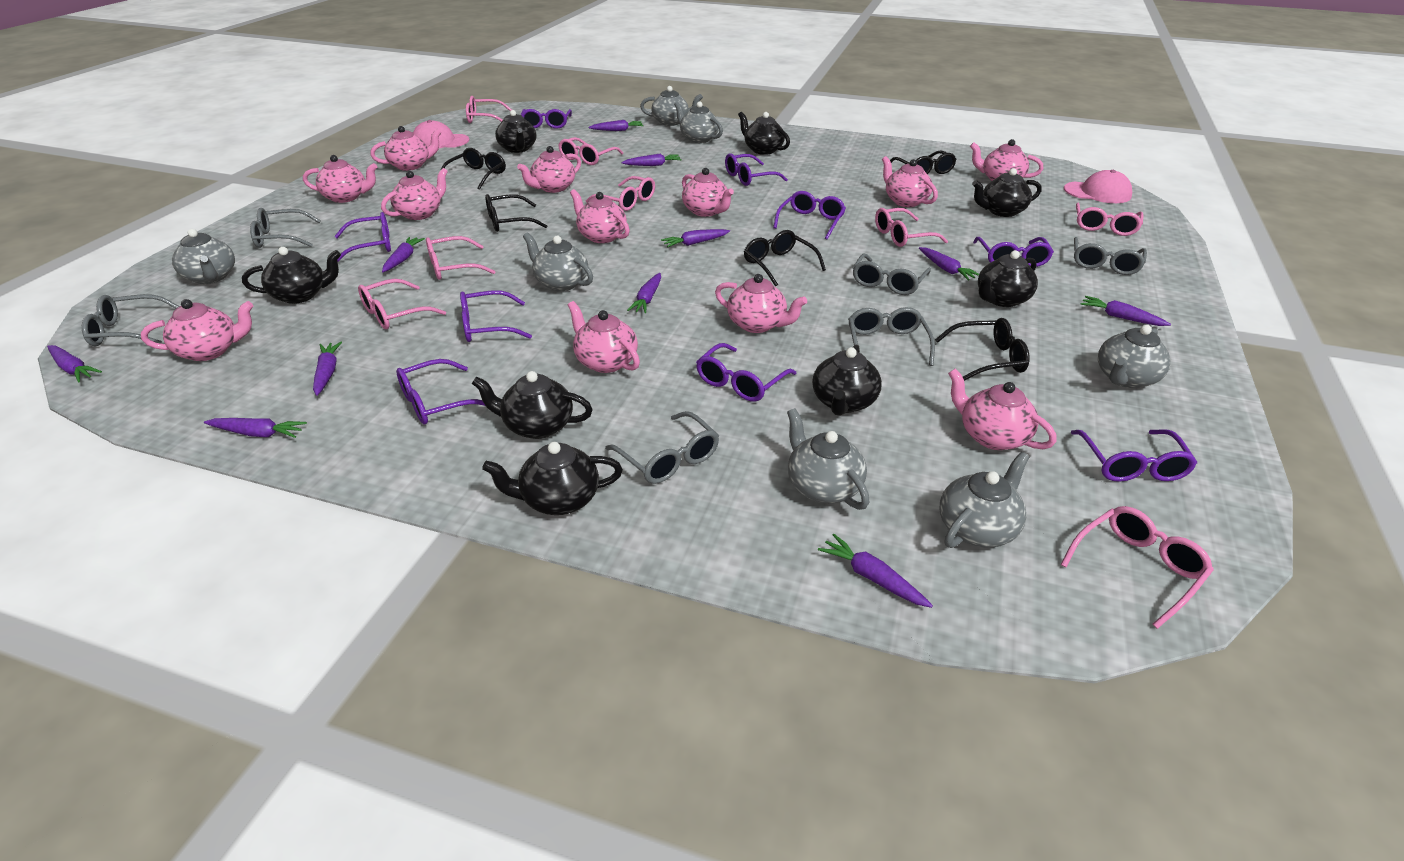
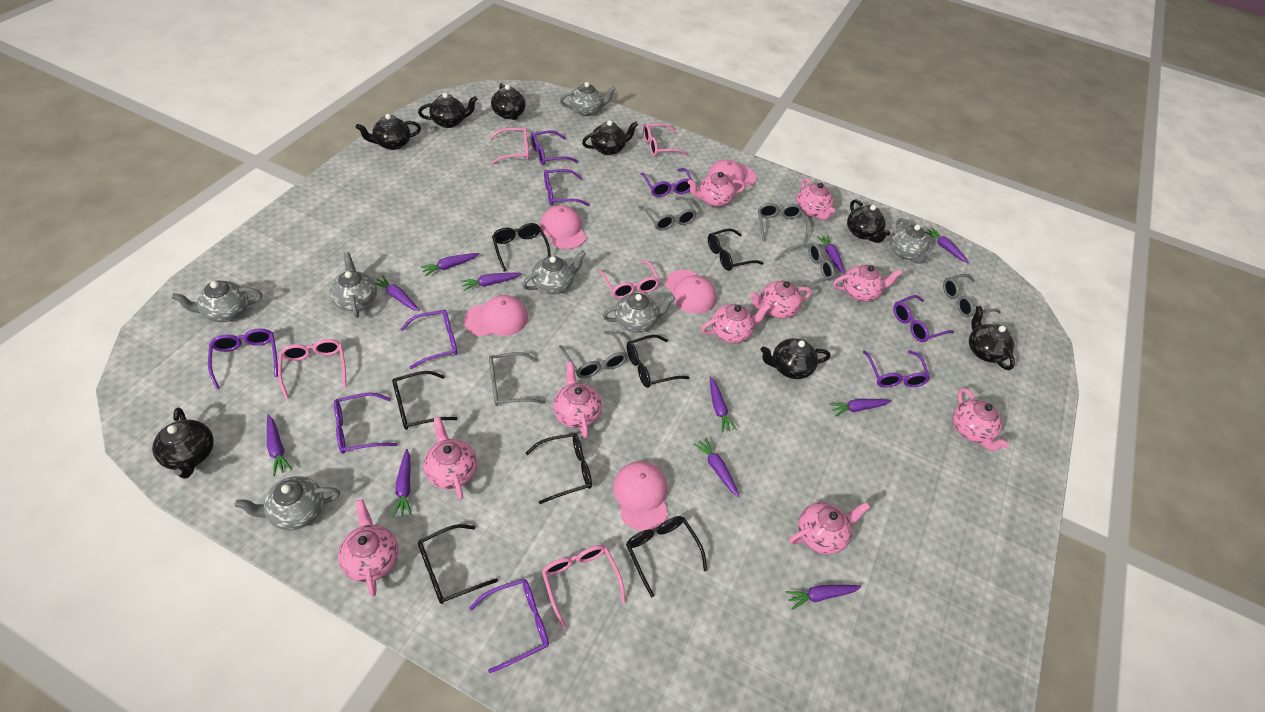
black glasses: [441,148,506,190] [485,194,547,232] [744,230,826,286] [890,150,957,174] [935,318,1030,381] = 5 -> [392,371,457,430] [418,524,498,604] [492,223,551,272] [526,433,592,504] [626,516,707,598] [627,334,689,388] [708,228,763,271] = 7
pink cap: [413,120,470,148] [1064,170,1132,203] = 2 -> [464,295,528,337] [540,205,586,249] [613,461,668,531] [665,270,716,314] [707,160,757,190] = 5
pink glasses: [358,279,446,329] [426,236,496,280] [466,96,512,123] [558,137,623,165] [586,176,655,211] [875,208,948,247] [1061,506,1214,629] [1076,203,1143,236] = 8 -> [278,339,346,399] [490,127,529,164] [542,545,626,629] [598,260,660,298] [643,123,688,156] = 5
pink teapot: [141,299,253,361] [303,155,378,203] [370,126,442,171] [381,168,448,220] [517,146,581,193] [568,301,640,373] [570,189,630,243] [682,168,734,217] [715,274,807,333] [882,156,938,207] [948,368,1057,450] [970,139,1043,181] = 12 -> [338,499,398,596] [423,417,477,500] [553,362,602,438] [688,172,745,207] [701,304,771,343] [750,281,812,319] [789,502,870,555] [796,178,835,220] [833,265,902,302] [953,388,1009,451] = 10

